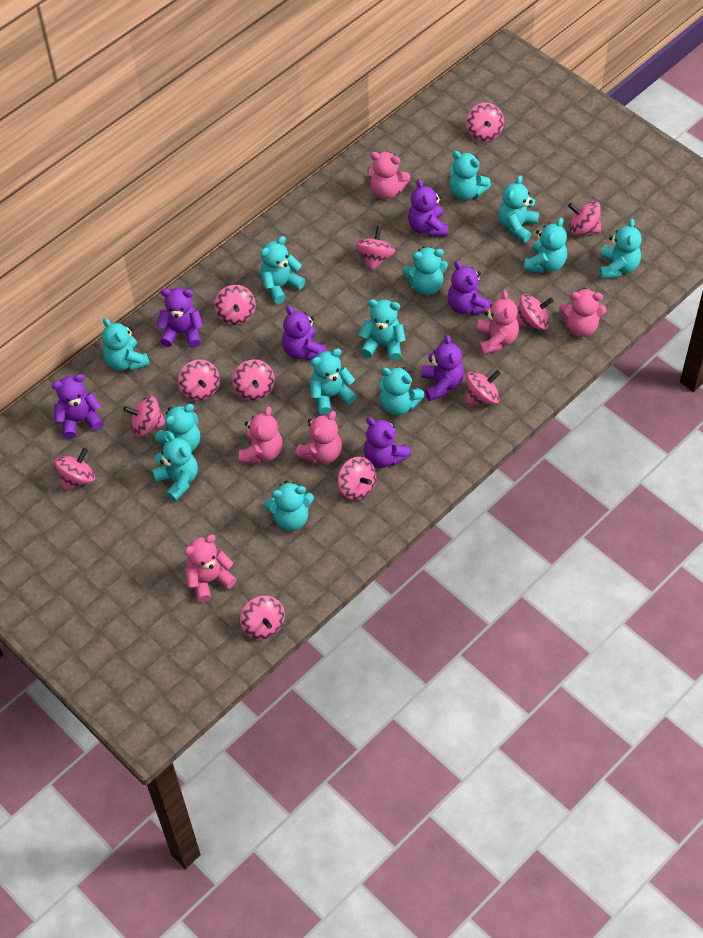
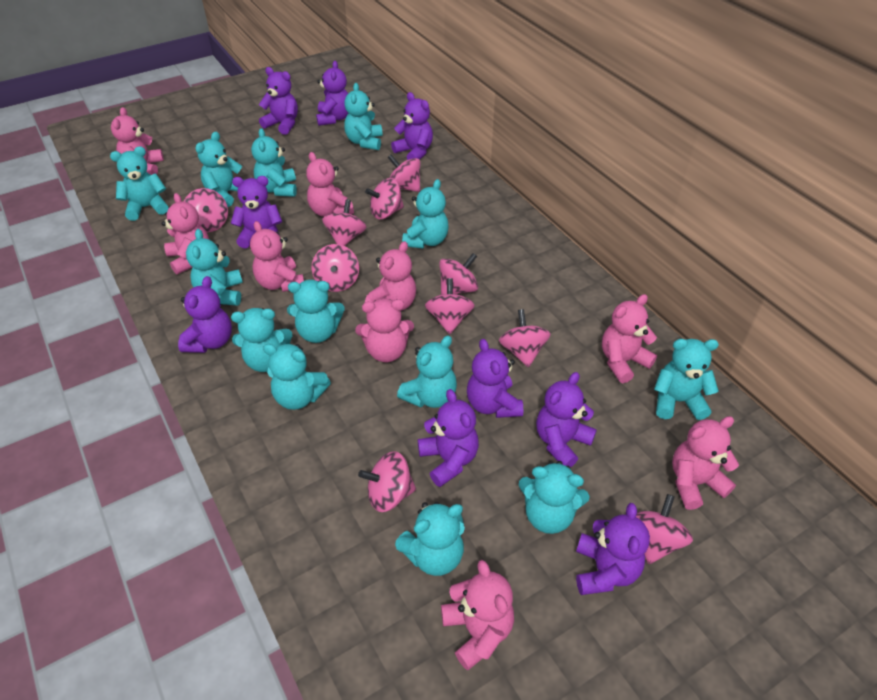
pink spinning top: [55,448,95,491] [123,396,165,436] [178,360,220,401] [214,285,256,325] [232,359,275,401] [240,596,285,640] [338,457,376,501] [356,226,395,271] [466,103,504,142] [466,370,501,405] [517,294,554,330] [568,201,601,235] = 12 -> [184,188,228,232] [312,244,359,292] [322,199,367,246] [358,451,416,512] [365,178,404,219] [388,155,420,192] [425,278,475,334] [439,253,478,295] [499,309,551,368] [636,494,693,564] = 10
pink teddy bear: [184,534,237,602] [239,406,282,464] [295,411,342,464] [367,152,410,199] [477,290,519,355] [559,288,607,337] = 6 -> [111,107,164,175] [162,193,209,274] [250,221,304,292] [306,152,354,216] [355,299,414,362] [365,241,416,311] [441,560,514,670] [602,294,657,383] [672,416,739,510] = 9
purple teddy bear: [52,374,104,439] [156,288,203,347] [282,305,326,360] [364,417,411,468] [408,179,448,237] [422,335,464,401] [448,261,491,315] = 7 -> [178,276,232,353] [231,176,282,249] [259,67,298,135] [316,61,348,126] [391,92,433,160] [418,389,479,487] [467,339,523,418] [536,372,597,467] [576,503,650,595] = 9

